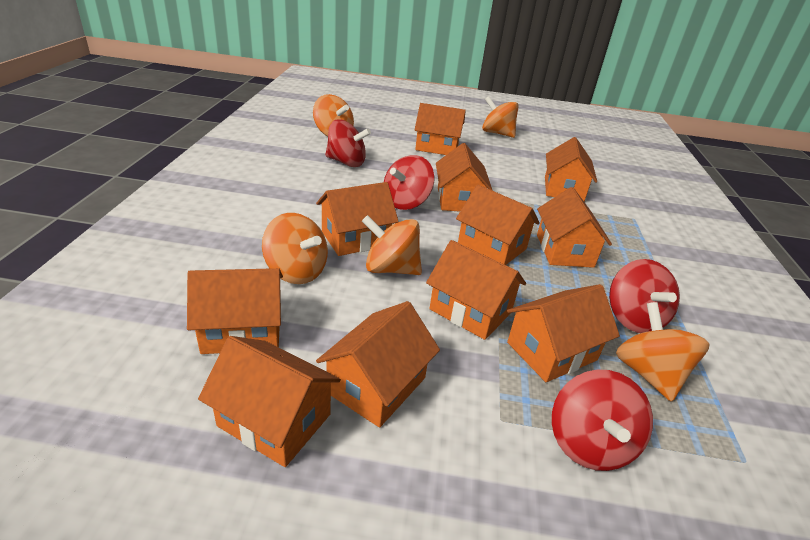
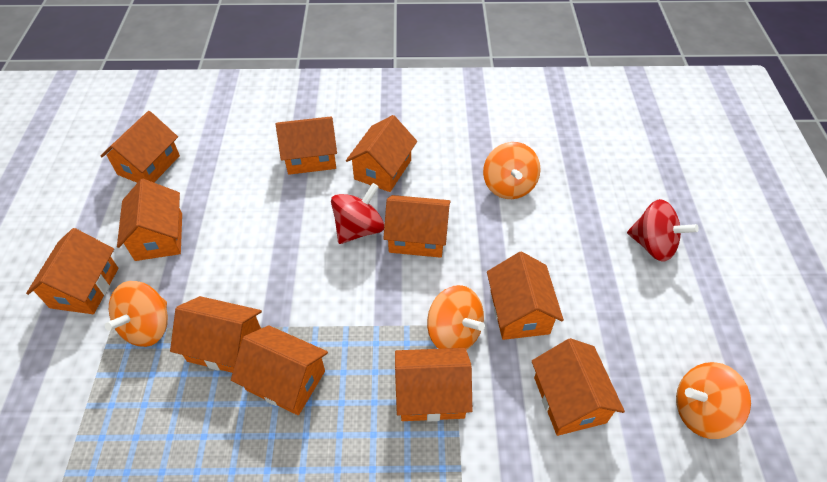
orange spinning top: [262,213,328,284] [313,94,354,137] [362,215,422,275] [482,96,519,138] [616,302,710,402] = 5 -> [105,281,168,347] [427,285,485,350] [483,142,541,199] [676,362,751,439] = 4
red spinning top: [325,120,371,167] [384,155,434,210] [552,370,653,471] [609,259,680,333] = 4 -> [331,183,384,244] [627,199,699,262] = 2

